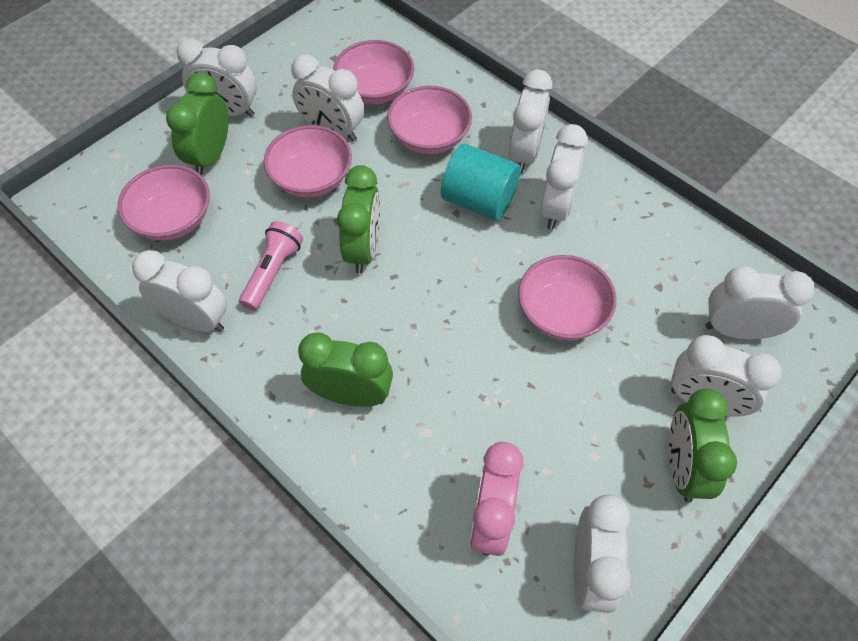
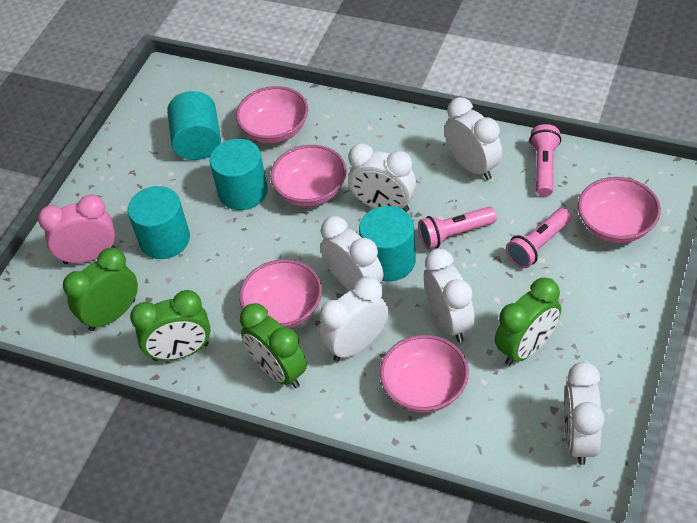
pink flashlight: [239,221,303,311] = 1 -> [418,207,497,249] [506,208,572,268] [529,124,561,196] = 3
turquoise cylinder: [441,144,521,221] = 1 -> [128,186,190,259] [167,91,221,160] [210,139,268,210] [359,206,416,282] = 4
white clock: [132,250,227,332] [177,38,257,117] [291,54,364,142] [509,70,552,173] [540,124,588,230] [574,495,631,613] [671,335,781,417] [706,266,814,340] = 8 -> [319,277,389,361] [320,216,383,291] [348,143,416,212] [424,248,475,342] [444,97,502,180] [564,362,605,465] = 6

